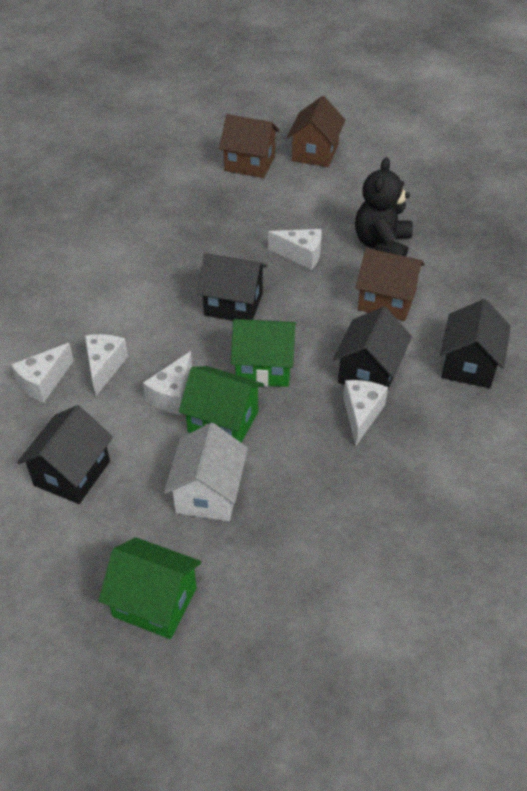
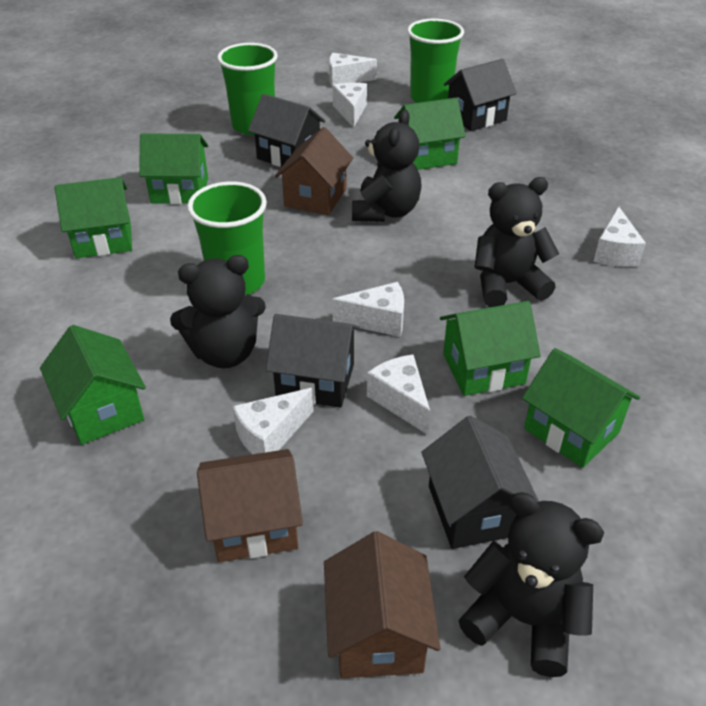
black teddy bear: [355,157,413,257] = 1 -> [170,255,266,368] [352,110,422,222] [458,492,604,677] [474,177,559,307] = 4
green cup: none = 0 -> [187,182,267,295] [217,43,278,135] [407,19,464,103] = 3
green house: [99,537,201,639] [179,366,264,443] [231,319,296,387] = 3 -> [40,325,146,445] [55,177,132,258] [139,134,208,204] [394,98,466,170] [440,301,541,396] [522,348,640,468] = 6
white cheese: [11,343,74,403] [85,334,128,396] [143,351,192,415] [268,229,322,270] [343,380,388,446] = 5 -> [233,388,314,454] [329,53,377,87] [332,282,404,337] [333,83,367,128] [367,355,431,435] [593,207,646,267] = 6
white house: [164,423,248,521] = 1 -> none = 0

